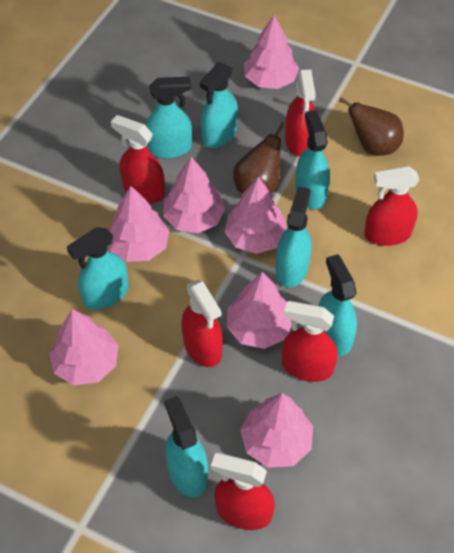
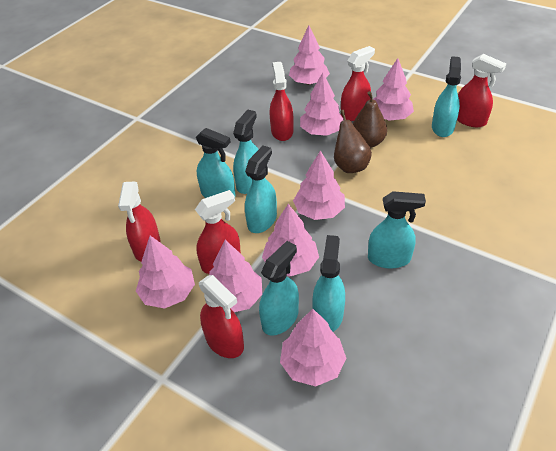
pink tree: [49,309,119,385] [108,186,170,262] [163,157,225,233] [224,177,287,254] [227,272,292,349] [240,393,313,468] [244,15,299,89] = 7 -> [136,236,195,309] [209,240,262,312] [262,204,319,276] [280,309,346,386] [289,26,330,85] [293,151,345,220] [300,72,343,136] [373,58,414,121] = 8

